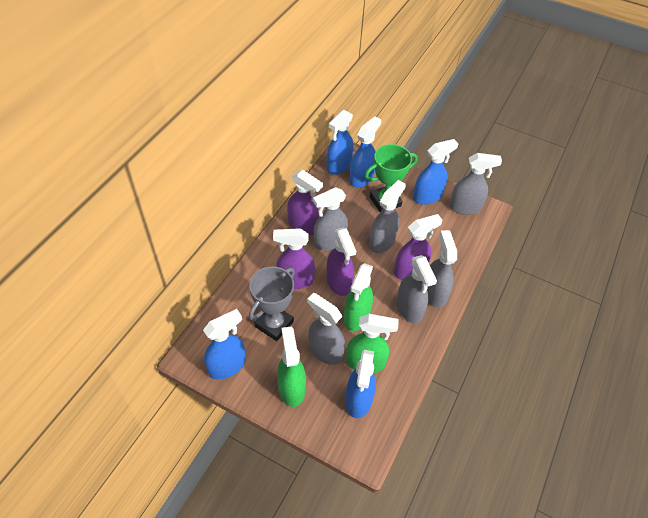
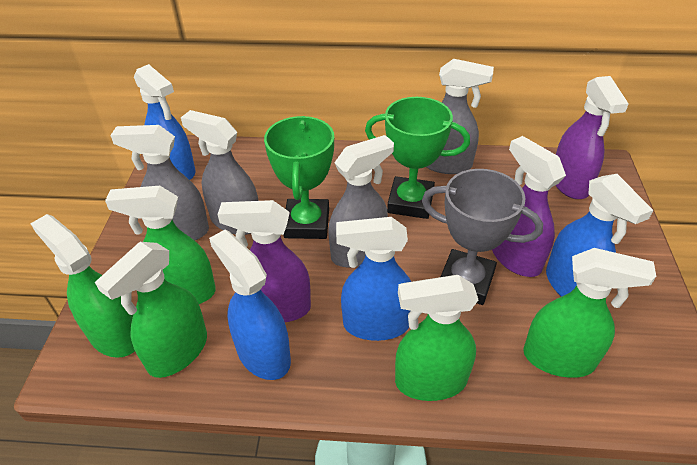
blue spray bottle: [203,309,245,380] [327,109,354,175] [345,350,376,418] [349,116,381,187] [413,139,458,205] = 5 -> [134,64,195,180] [209,230,291,380] [336,217,411,341] [546,174,653,297] = 4
green spray bottle: [277,327,306,407] [344,263,373,331] [346,314,399,373] = 3 -> [30,214,135,358] [95,242,207,378] [105,186,216,304] [395,275,478,401] [523,248,656,378] = 5
green trophy: [365,144,418,212] = 1 -> [264,116,334,239] [365,97,470,219] = 2
grey spray bottle: [307,293,345,365] [313,187,348,251] [369,180,406,253] [397,255,437,324] [427,230,457,308] [449,153,502,215] = 6 -> [110,125,209,240] [181,110,259,235] [328,135,394,267] [427,59,494,174] = 4
purple spray bottle: [273,228,315,289] [287,170,323,235] [326,228,356,296] [394,214,442,280] = 4 -> [218,200,311,322] [492,136,566,277] [555,76,629,199] = 3

